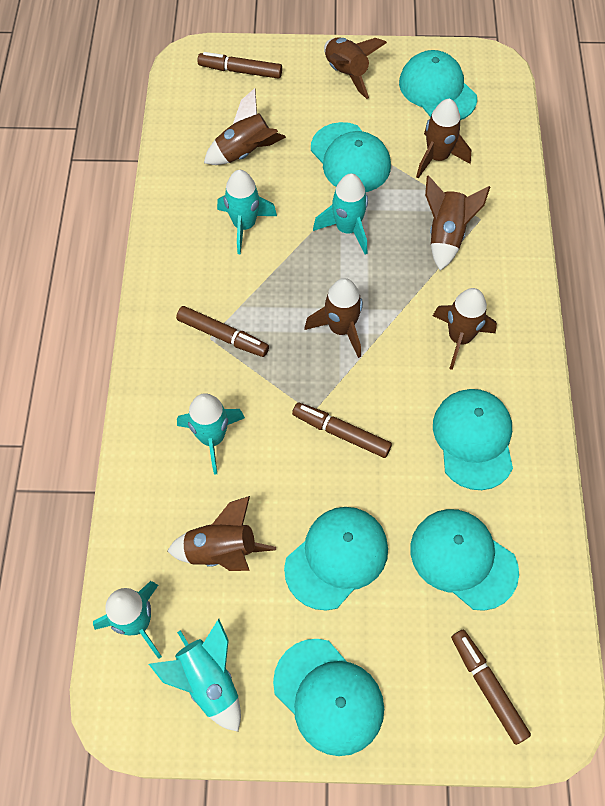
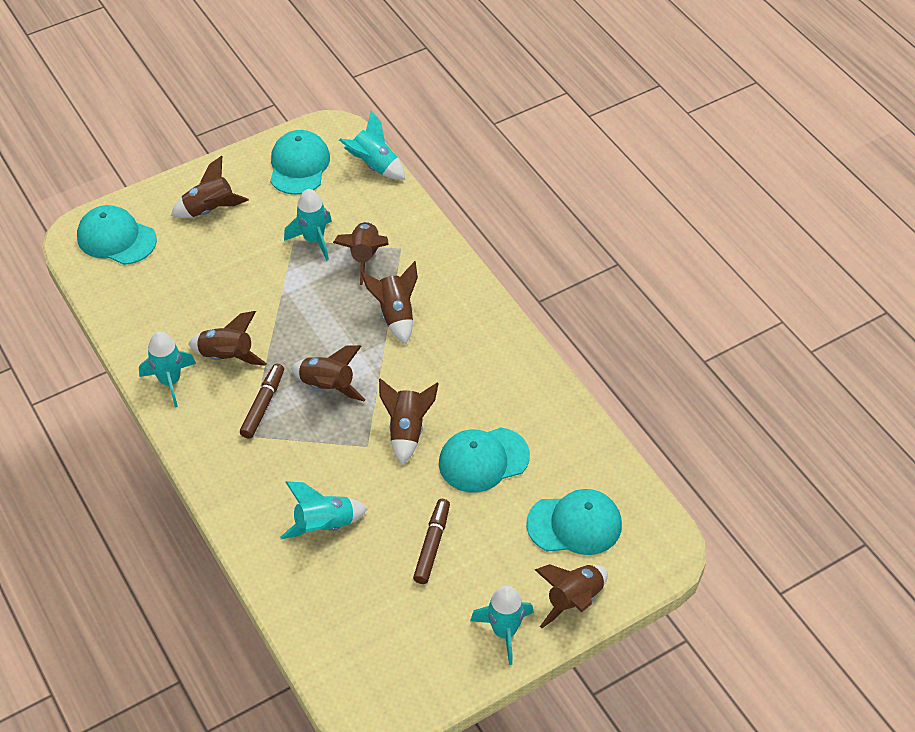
brown marker: [176,306,269,357] [198,52,282,79] [292,402,392,458] [451,630,531,745] = 4 -> [240,363,284,439] [413,499,450,584] = 2
turquoise cap: [273,639,384,756] [284,507,388,611] [311,122,391,192] [399,50,477,120] [410,509,519,611] [433,389,513,490] = 6 -> [77,205,157,265] [270,130,330,195] [439,428,530,493] [526,489,622,555] = 4

